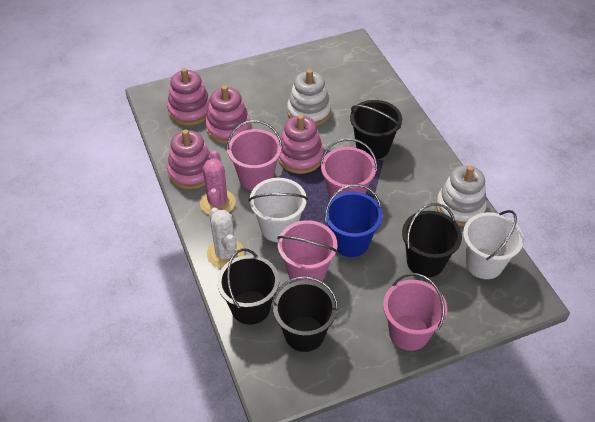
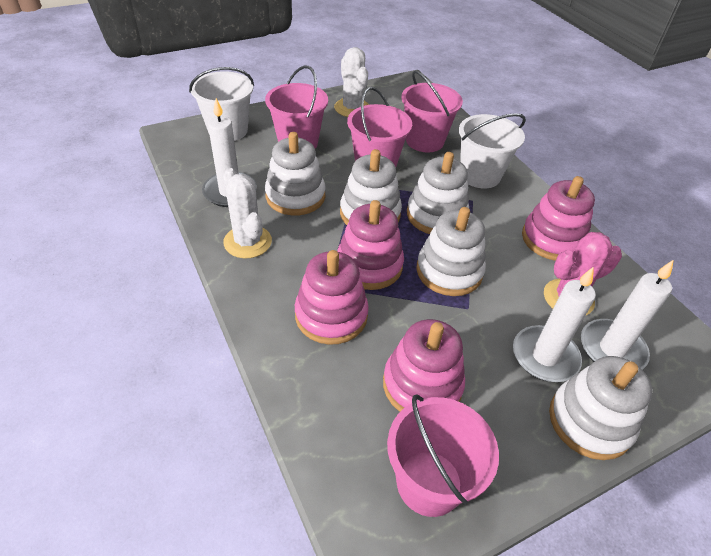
black bucket: [217,248,279,325] [272,276,338,352] [350,100,402,160] [402,203,462,277] = 4 -> none = 0
blue bucket: [324,184,383,257] = 1 -> none = 0
white cactus: [207,208,244,268] = 1 -> [223,168,272,259] [334,47,369,117] = 2
white candle: none = 0 -> [202,98,257,207] [513,267,596,382] [581,260,673,370] = 3
white stacking toy: [287,69,331,126] [436,165,487,226] = 2 -> [265,132,326,216] [340,149,402,225] [407,152,469,234] [416,207,486,296] [549,356,652,460] = 5

